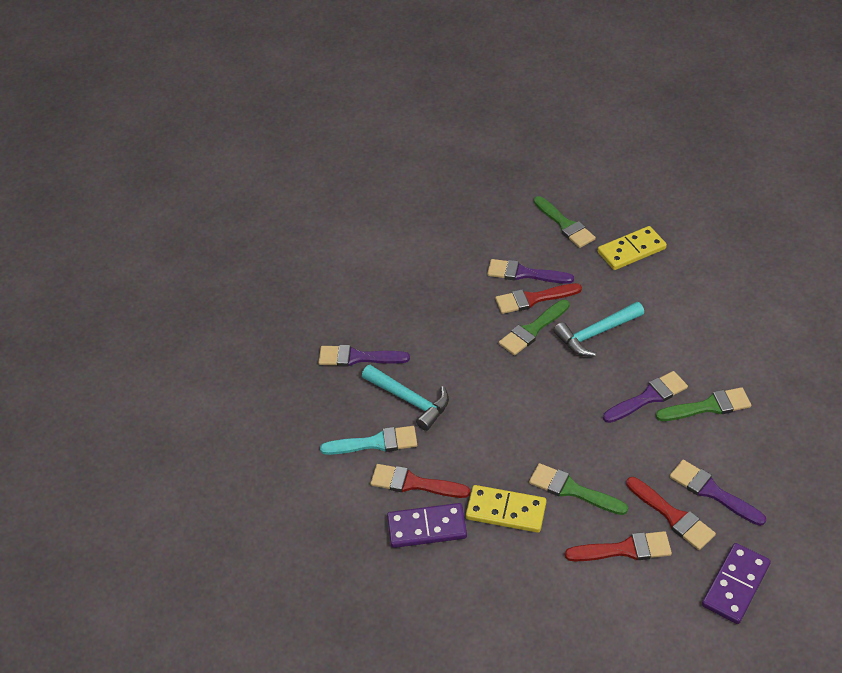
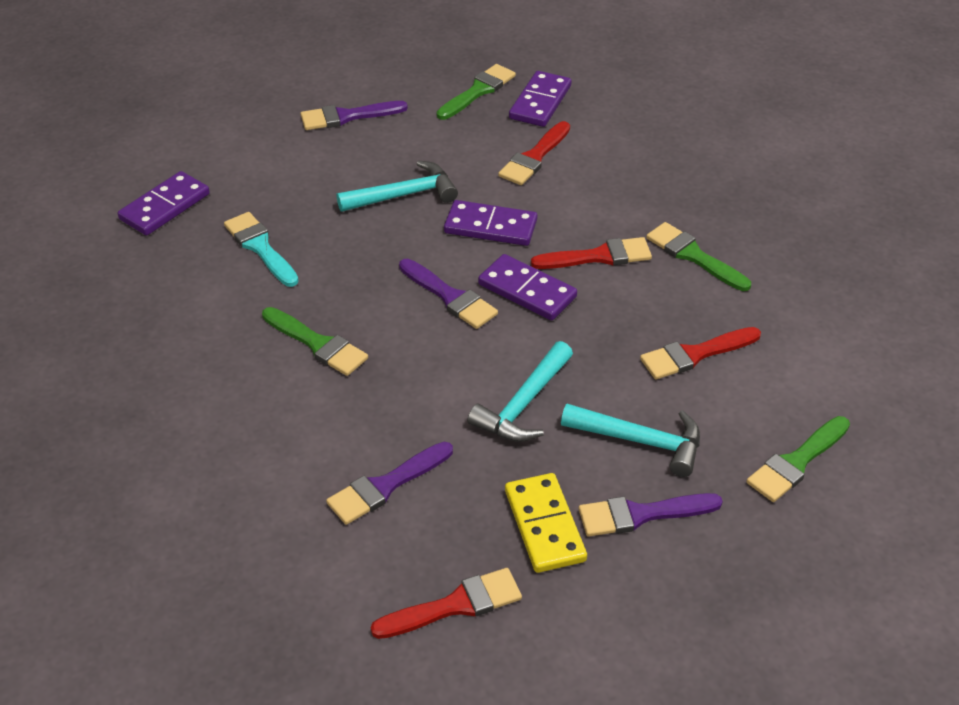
purple domino: [387,503,467,548] [702,543,771,624] = 2 -> [118,171,210,235] [444,200,538,246] [478,254,577,320] [509,71,572,127] = 4
turquoise hammer: [362,365,449,431] [554,302,644,357] = 2 -> [337,160,458,212] [467,341,573,442] [561,404,700,477] = 3
yellow domino: [466,485,546,533] [598,226,667,270] = 2 -> [505,473,587,573] = 1

